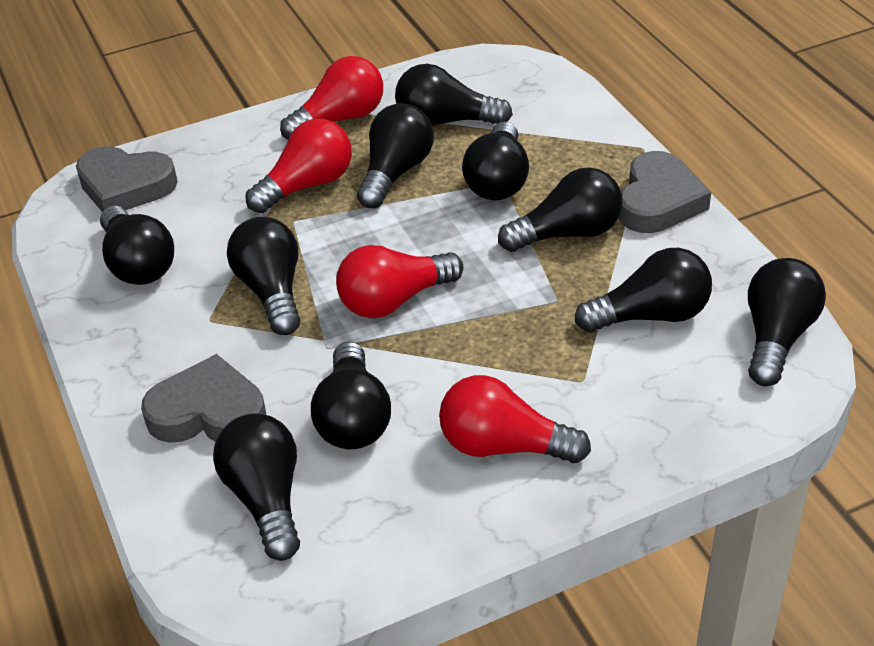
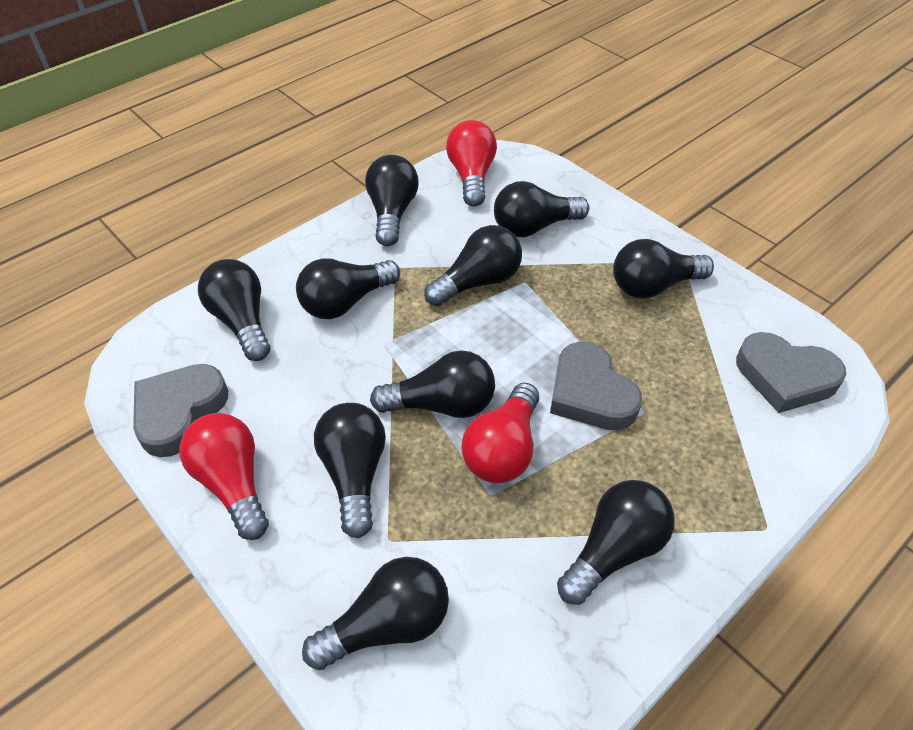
red light bulb: [246,119,352,213] [280,56,383,140] [336,245,463,318] [439,375,591,463] = 4 -> [179,413,269,540] [446,120,497,206] [462,383,539,483] = 3

